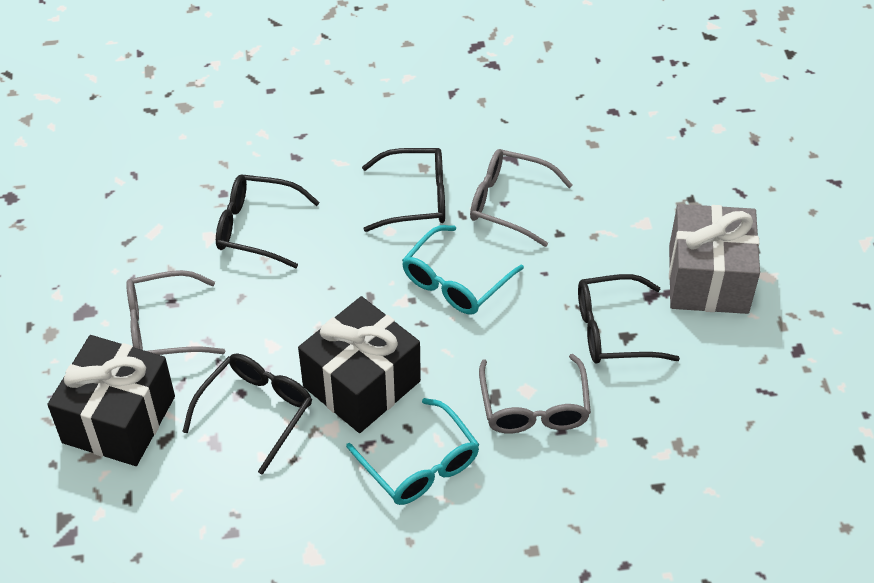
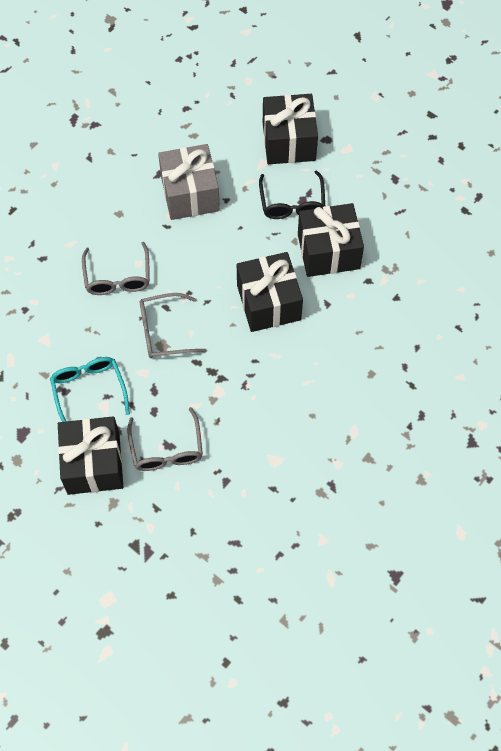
black gift: [47,335,175,466] [298,296,421,433] = 2 -> [58,416,123,495] [237,252,303,332] [263,94,318,164] [298,203,364,277] = 4
black glasses: [182,354,312,475] [216,174,320,268] [362,148,445,232] [578,274,680,364] = 4 -> [259,171,325,219] = 1
turquoise glasses: [346,398,479,505] [402,225,524,315] = 2 -> [50,357,130,422] = 1

